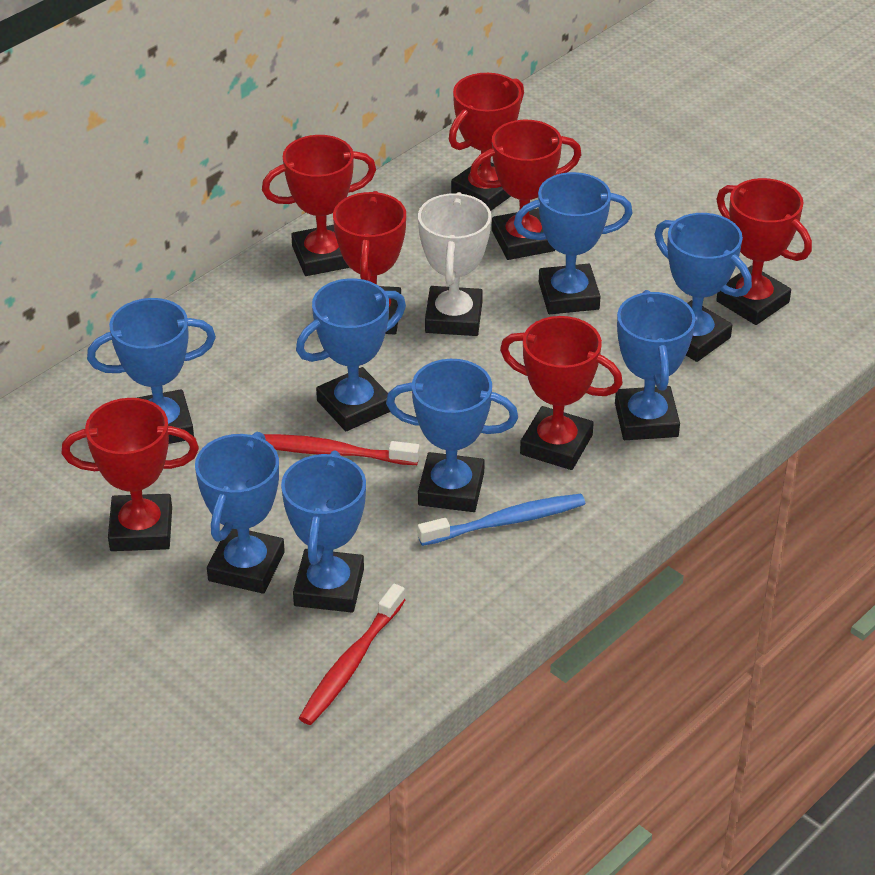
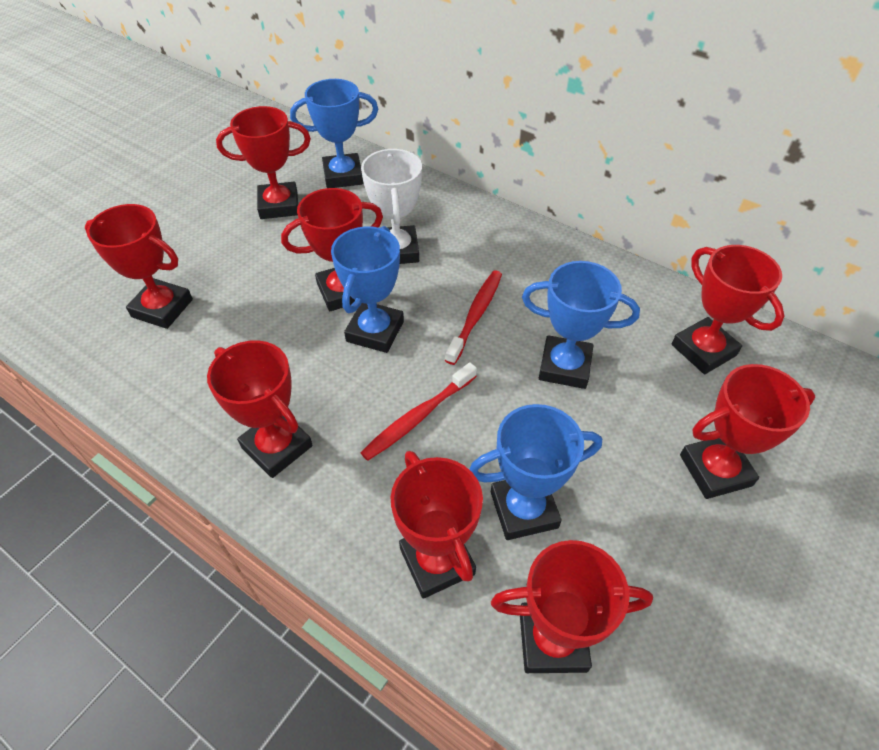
blue toothbrush: [418,494,585,546] = 1 -> none = 0
blue trophy: [87,298,216,444] [195,432,285,594] [281,450,366,613] [296,278,406,431] [386,359,518,512] [514,172,633,314] [615,290,695,440] [655,213,752,362] = 8 -> [290,79,378,188] [331,226,404,353] [469,404,602,540] [522,261,640,389] = 4
red trophy: [61,398,199,551] [262,135,376,276] [333,191,406,334] [449,73,524,211] [470,120,582,260] [500,316,623,470] [716,178,812,325] = 7 -> [85,204,193,329] [207,340,313,478] [216,106,311,219] [281,188,383,311] [391,451,483,599] [491,540,653,673] [672,245,784,374] [680,364,815,499] = 8

